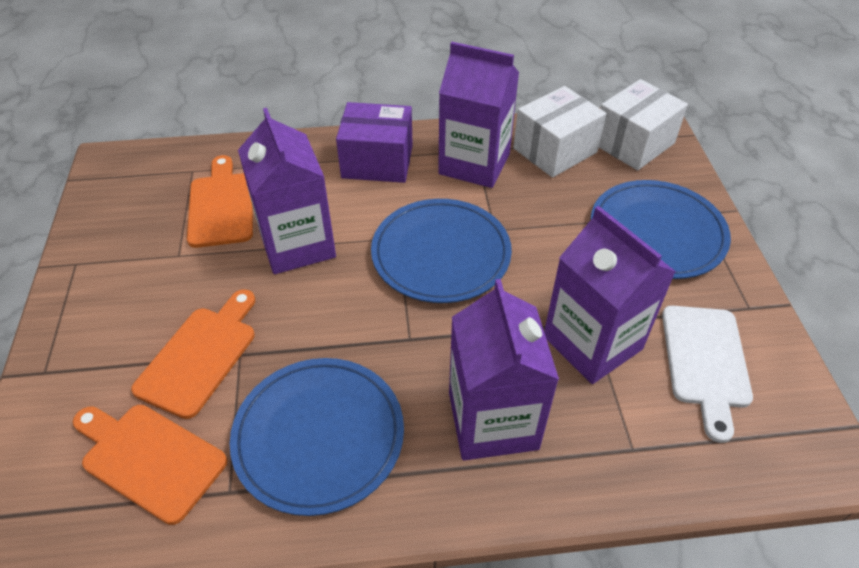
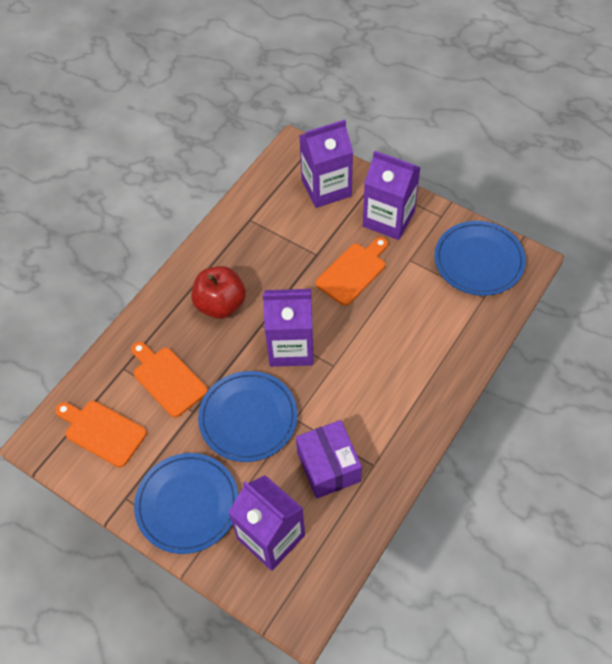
red apple: none = 0 -> [191,266,246,319] = 1
white box: [513,86,606,178] [599,79,688,170] = 2 -> none = 0
white cutting board: [662,306,753,443] = 1 -> none = 0

